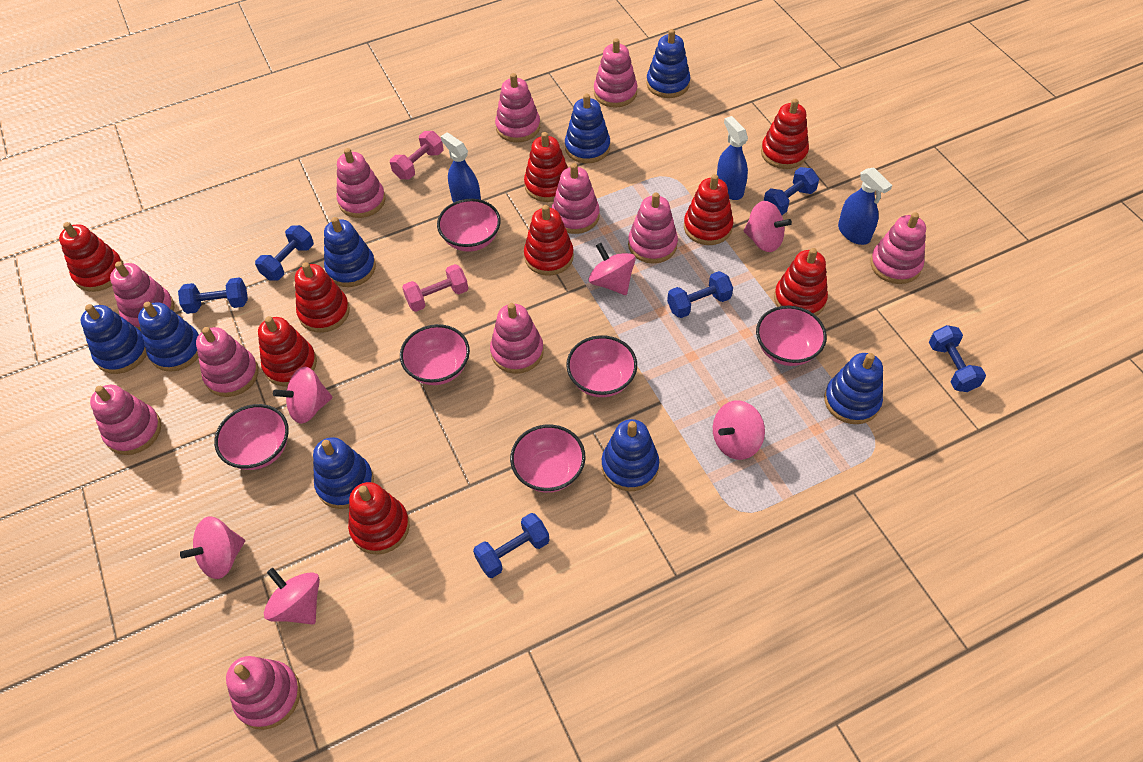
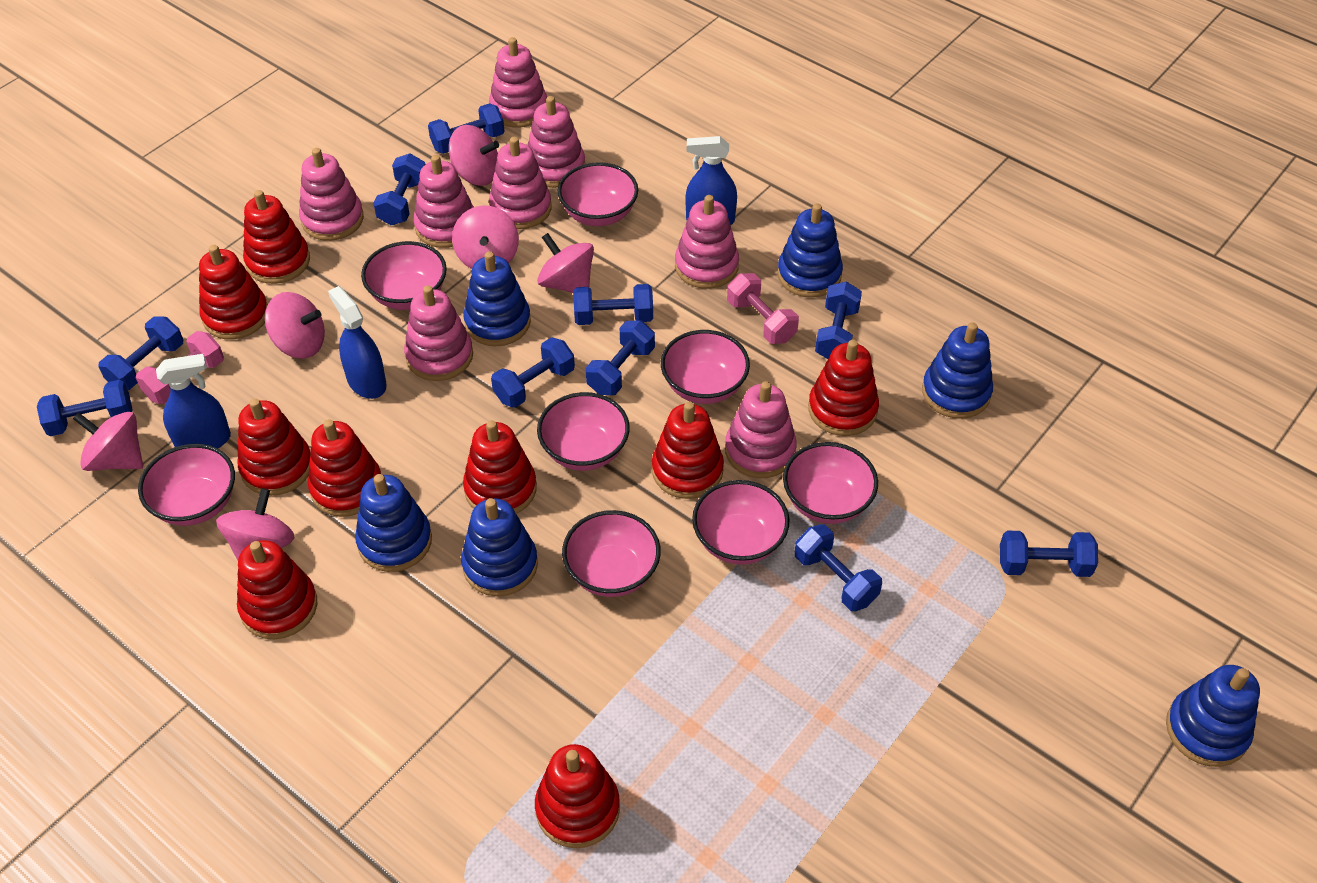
blue dumbbell: [178,277,248,314] [255,225,314,281] [473,513,550,578] [667,271,733,318] [764,167,819,215] [929,325,986,392] = 6 -> [37,380,133,436] [98,316,183,390] [373,154,425,225] [428,103,505,154] [491,338,575,408] [573,284,653,325] [586,321,655,395] [795,524,882,611] [815,282,862,359] [1000,531,1098,577] = 10
blue stacking toy: [81,304,147,374] [138,302,199,372] [313,437,374,509] [324,217,376,287] [565,94,610,163] [602,419,659,491] [646,29,690,98] [824,353,883,424] = 8 -> [355,474,432,572] [461,498,538,596] [463,251,531,346] [777,203,843,298] [922,322,993,419] [1166,665,1260,767] = 6
pink bowl: [214,404,289,470] [400,324,470,385] [437,199,501,252] [510,424,585,493] [566,335,637,397] [756,306,827,366] = 6 -> [138,444,235,526] [361,241,447,310] [537,392,630,471] [558,162,638,226] [562,510,661,597] [661,330,750,404] [692,480,790,565] [783,442,878,524] = 8
pink stacking toy: [90,385,161,455] [110,261,174,331] [196,327,259,397] [226,656,300,730] [337,148,386,218] [490,303,544,374] [495,73,540,142] [552,163,600,234] [594,38,638,108] [628,193,678,264] [870,212,926,284] = 11 -> [299,148,364,241] [404,285,473,381] [413,155,474,248] [489,37,547,127] [489,137,552,229] [528,96,585,188] [675,195,739,289] [725,381,797,478] = 8

